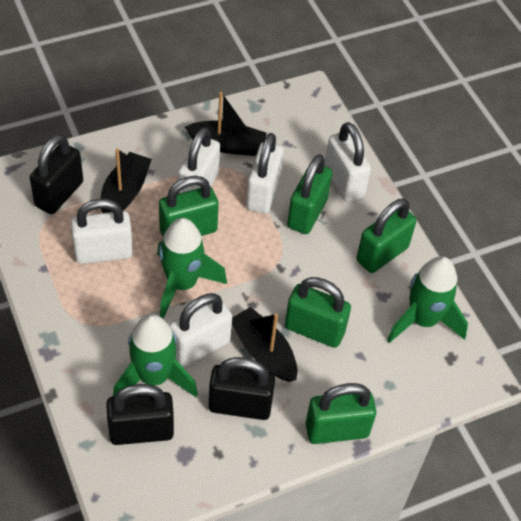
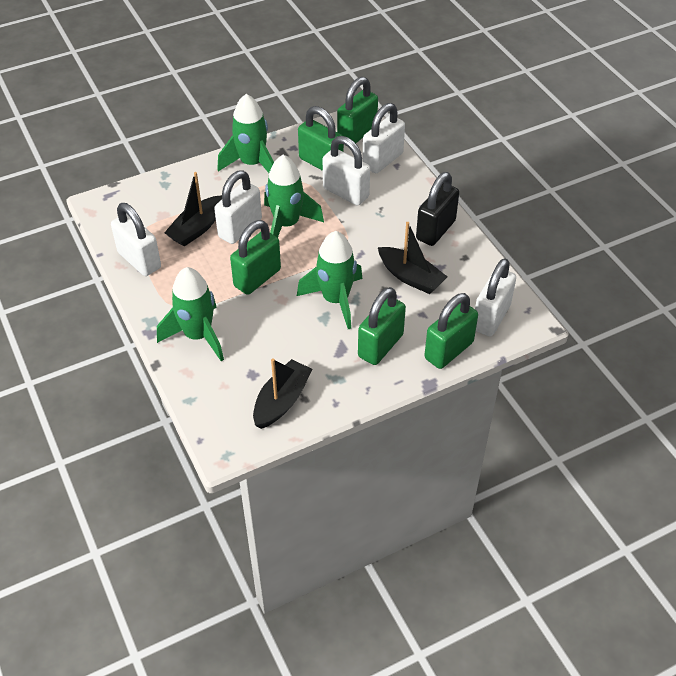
black padlock: [30,134,83,214] [106,384,174,445] [208,357,275,420] = 3 -> [416,172,459,246] = 1
green rocket: [113,314,198,397] [157,218,227,319] [387,256,468,343] = 3 -> [157,267,224,361] [217,94,274,173] [264,155,324,238] [297,231,363,329] = 4

